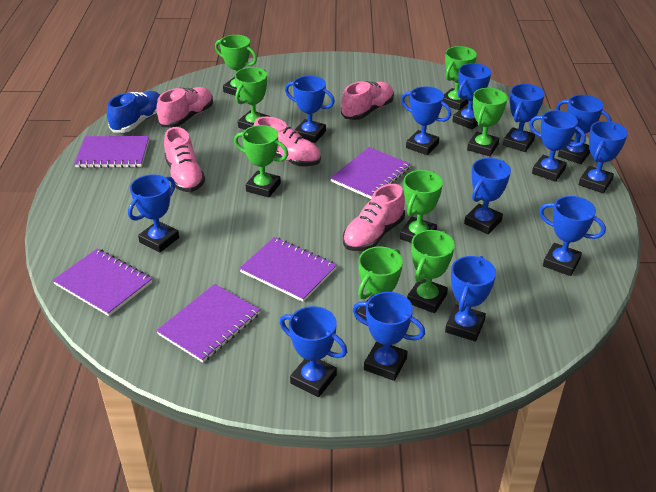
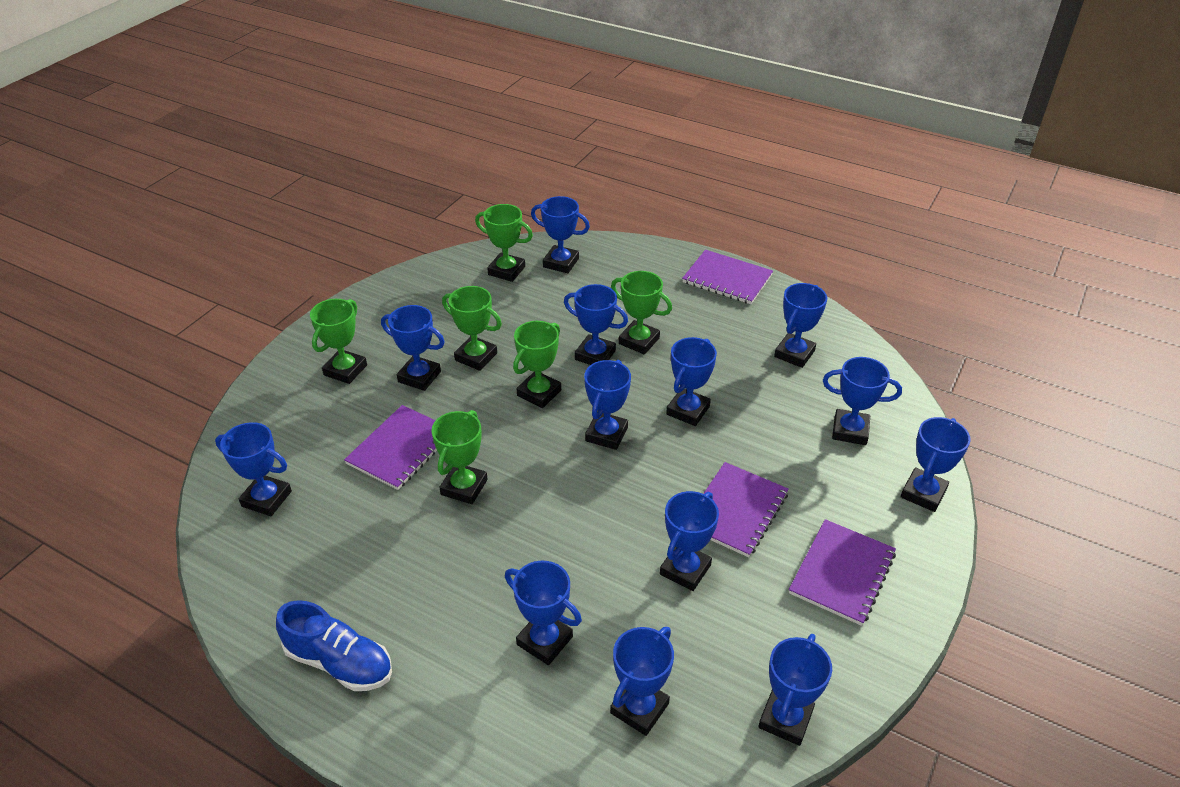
green trophy: [215,35,257,97] [234,125,288,198] [235,67,270,130] [356,246,403,320] [400,170,443,243] [407,230,455,313] [443,46,477,110] [467,88,507,156] = 8 -> [310,299,367,384] [431,410,487,504] [442,286,502,371] [475,204,533,282] [513,321,561,408] [611,271,672,354] = 6
pink shoe: [156,87,213,128] [164,127,205,192] [253,117,321,166] [341,81,394,120] [343,184,405,251] = 5 -> none = 0
purple notebook: [53,248,152,316] [74,136,149,168] [156,284,260,363] [239,237,337,302] [330,147,410,199] = 5 -> [344,405,437,490] [682,250,773,304] [703,462,789,557] [789,519,896,626] = 4

